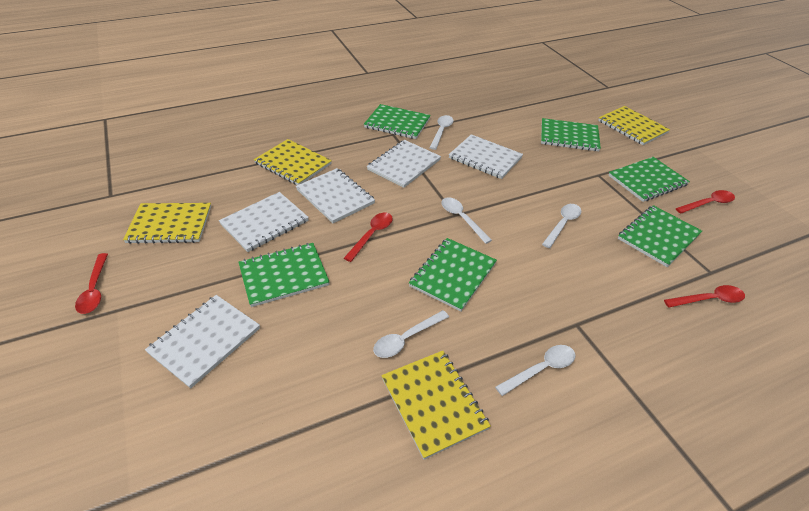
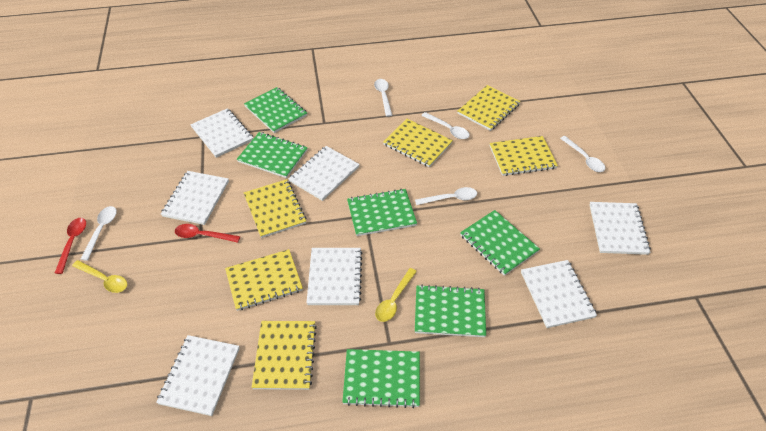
red spoon: [75,253,108,314] [344,213,393,262] [664,285,745,307] [676,190,735,214] = 4 -> [55,218,86,274] [175,224,240,243] = 2
white notebook: [145,295,260,388] [219,192,309,252] [296,168,375,223] [367,140,441,188] [449,134,523,179] = 5 -> [156,335,240,416] [161,171,229,225] [190,108,253,158] [288,146,360,201] [307,248,362,305] [521,260,597,328] [589,202,651,255] = 7
yellow notebook: [123,203,211,244] [254,139,332,185] [381,351,491,460] [598,106,670,145] = 4 -> [225,249,303,311] [244,179,306,238] [251,321,317,390] [383,119,453,167] [458,85,521,131] [490,136,558,176] = 6
yellow spoon: none = 0 -> [72,260,127,293] [375,268,417,322] = 2

